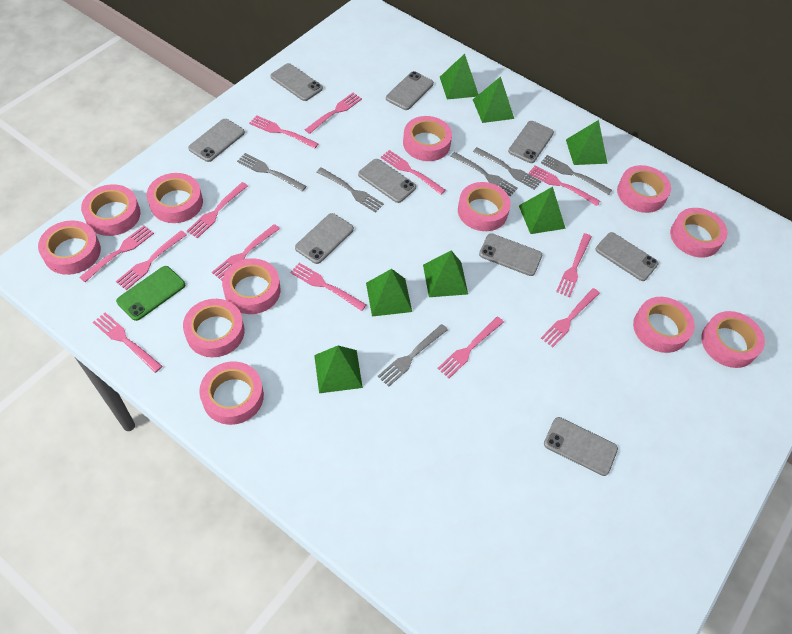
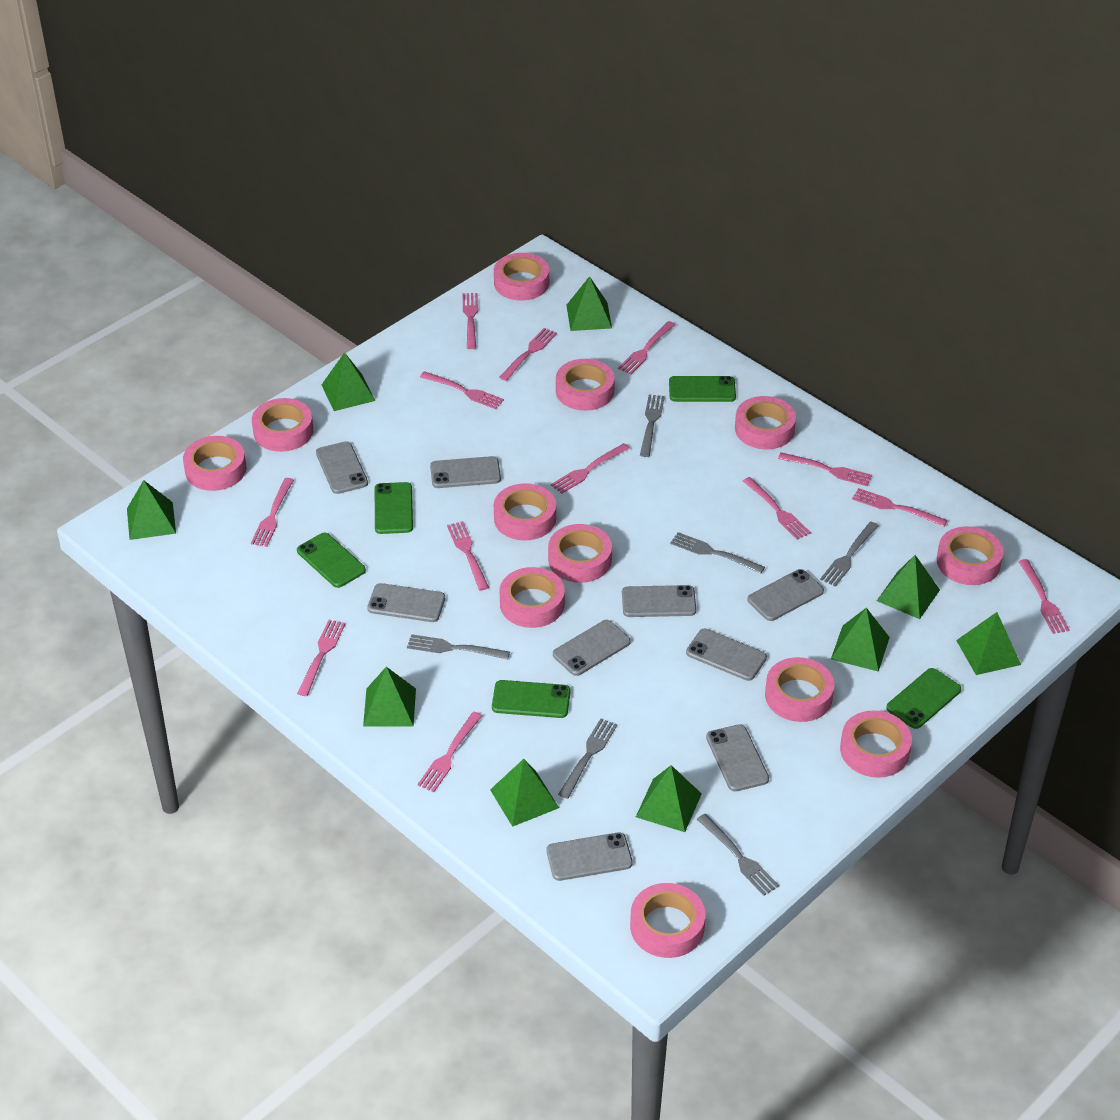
green phone: [116,266,185,321] = 1 -> [297,533,366,588] [375,482,413,534] [492,680,571,718] [669,376,736,402] [886,668,961,729] = 5
green pyramid: [314,346,363,393] [366,269,412,317] [423,251,468,297] [440,54,479,99] [473,76,514,123] [519,187,566,234] [566,120,608,165] = 7 -> [127,480,176,540] [322,352,375,411] [363,667,416,726] [490,759,559,827] [566,276,612,331] [636,765,702,832] [831,608,890,672] [877,555,940,619] [956,612,1021,675] = 9

